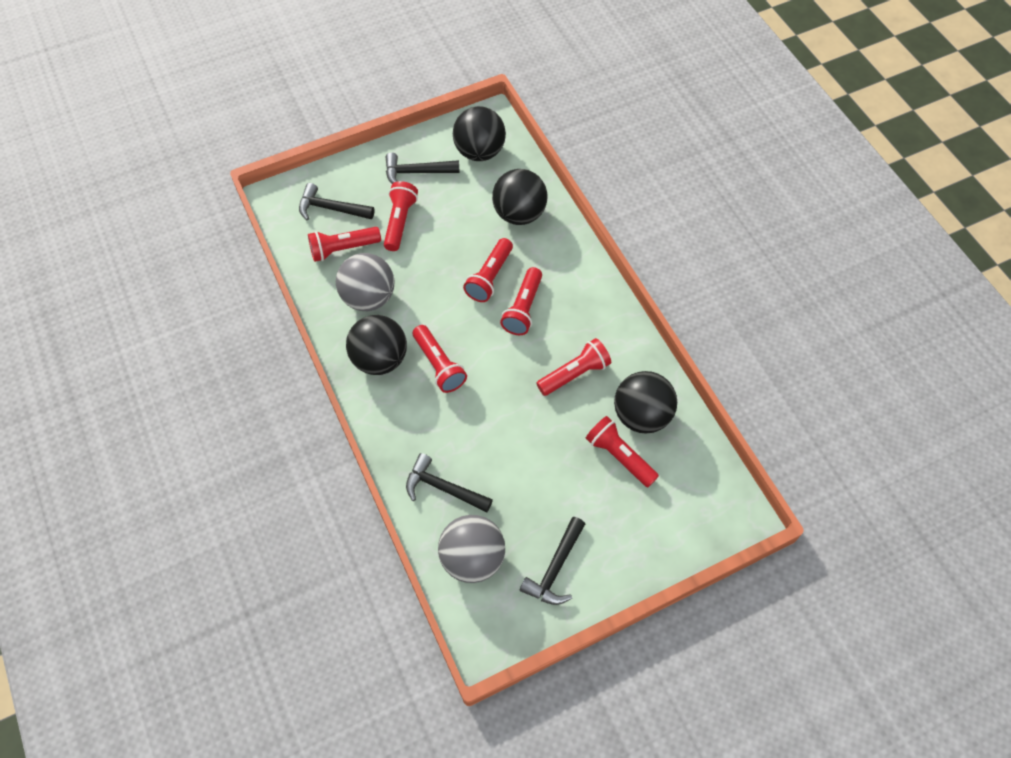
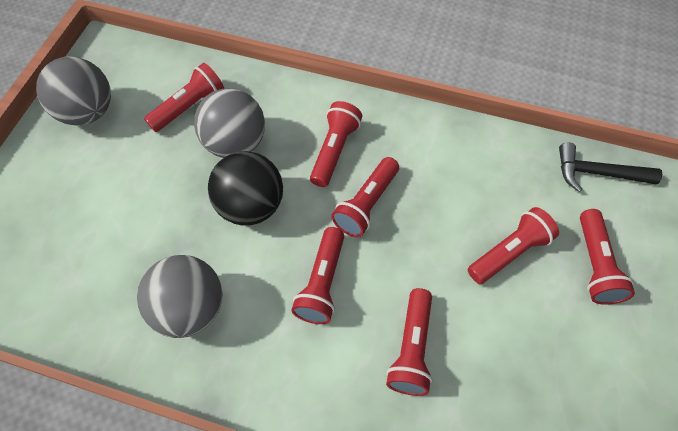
black ball: [346,315,407,375] [453,106,506,161] [492,169,547,225] [614,371,677,434] = 4 -> [208,151,283,226] = 1
black hammer: [299,183,375,220] [386,153,459,184] [406,453,493,512] [520,517,585,605] = 4 -> [559,143,662,192] = 1
grey ball: [336,253,394,311] [438,515,505,583] = 2 -> [36,57,111,125] [137,255,222,338] [194,88,265,158] = 3

